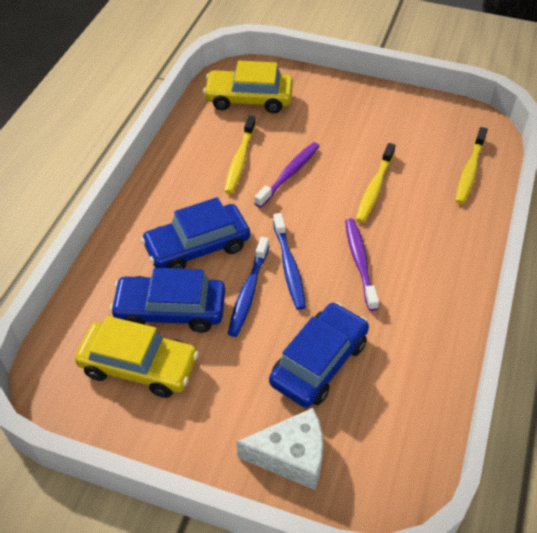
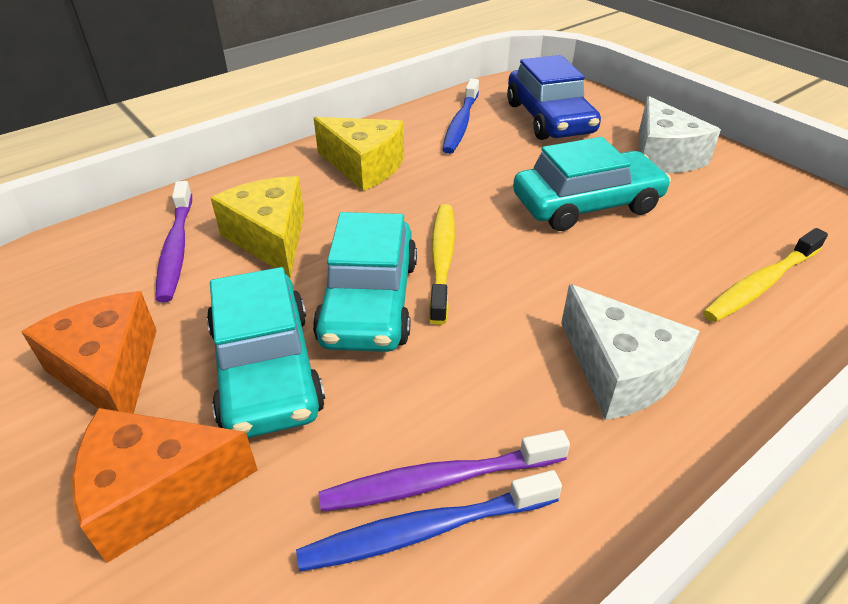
blue car: [110,268,225,333] [141,197,250,269] [269,302,369,408] = 3 -> [507,55,601,140] = 1
orange cheese: none = 0 -> [21,291,157,414] [72,408,258,563] = 2
turquoise car: none = 0 -> [207,267,325,438] [313,212,417,352] [513,137,671,231] = 3
white cheese: [237,408,323,490] = 1 -> [561,284,700,420] [639,96,721,173] = 2
yellow car: [75,316,199,398] [203,61,293,113] = 2 -> none = 0
yellow cheese: none = 0 -> [211,176,304,277] [314,117,404,191] = 2
yellow toothbrush: [224,115,256,194] [356,143,396,223] [455,127,488,204] = 3 -> [429,204,455,325] [703,228,828,322] = 2

